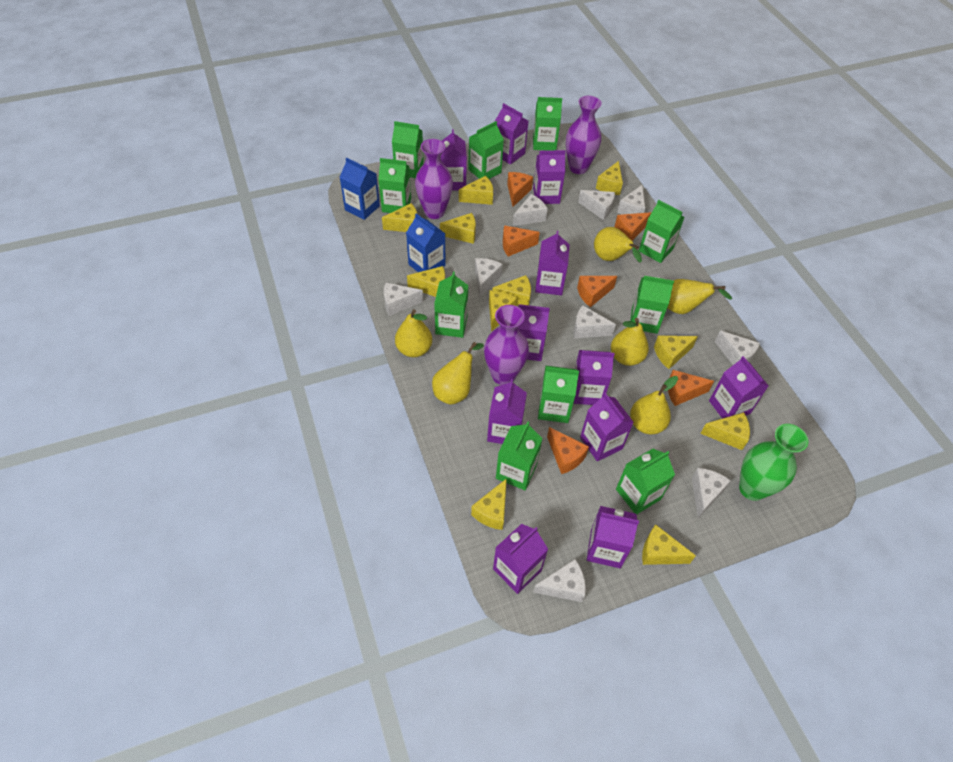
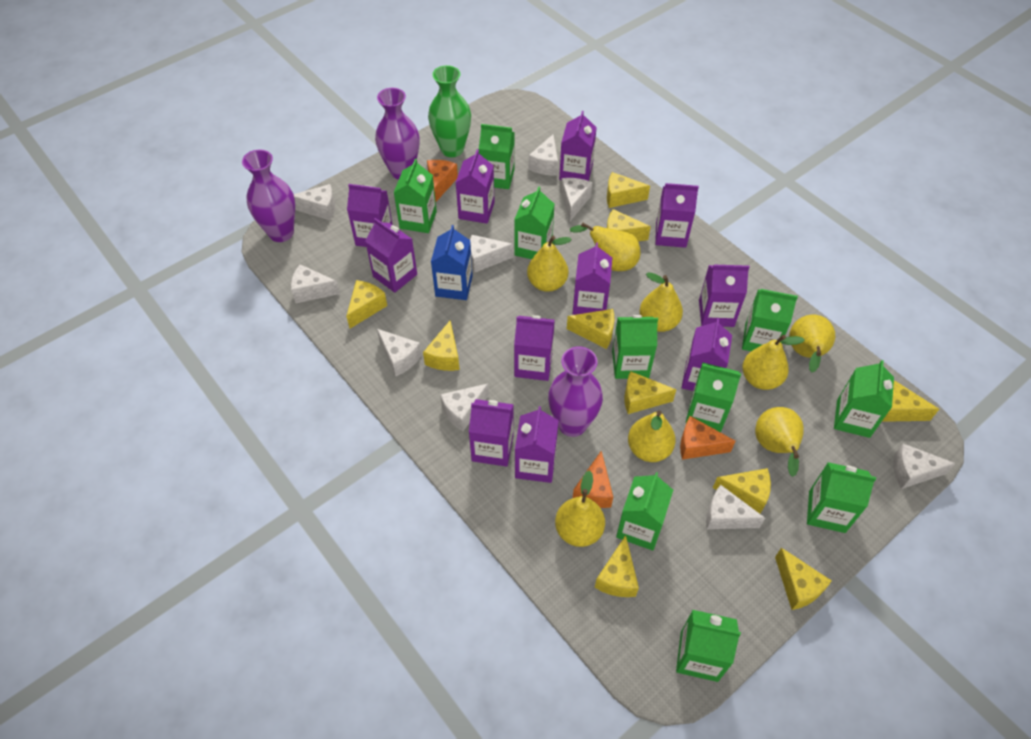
blue carton: [340,157,380,220] [406,213,445,272] = 2 -> [431,225,473,300] = 1
orange cheese: [503,225,540,257] [507,172,533,207] [547,427,589,474] [577,276,617,307] [615,212,652,241] [668,370,714,406] = 6 -> [427,160,458,202] [573,451,613,508] [680,416,736,460] = 3
yellow cheese: [382,203,417,232] [407,266,445,297] [440,213,476,244] [459,176,493,205] [471,478,507,530] [489,290,517,332] [492,275,531,306] [596,161,623,195] [642,524,696,565] [654,336,698,369] [700,412,750,450] = 11 -> [346,280,387,329] [423,320,460,371] [567,309,614,349] [595,535,639,597] [607,172,650,208] [607,209,651,241] [625,371,676,414] [713,468,771,514] [775,548,832,610] [882,380,939,422] = 10
yellow pear: [395,309,432,357] [432,342,484,405] [594,227,642,263] [611,318,649,366] [630,376,678,434] [667,279,732,314] = 6 -> [527,236,572,292] [555,470,605,547] [569,222,640,271] [628,410,676,462] [639,272,683,332] [742,335,805,390] [755,407,804,477] [789,315,835,372] = 8

